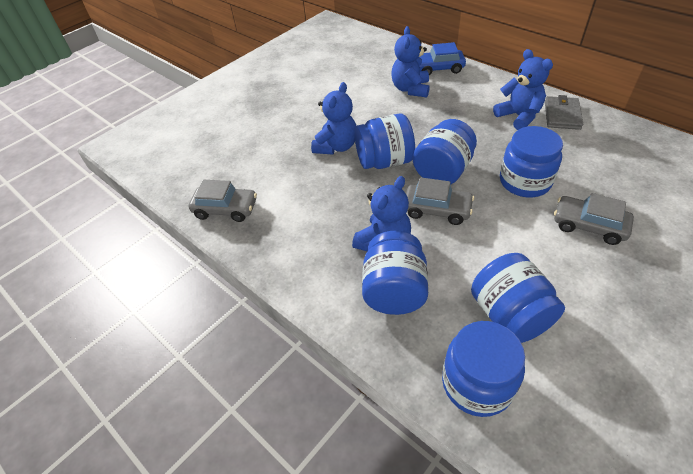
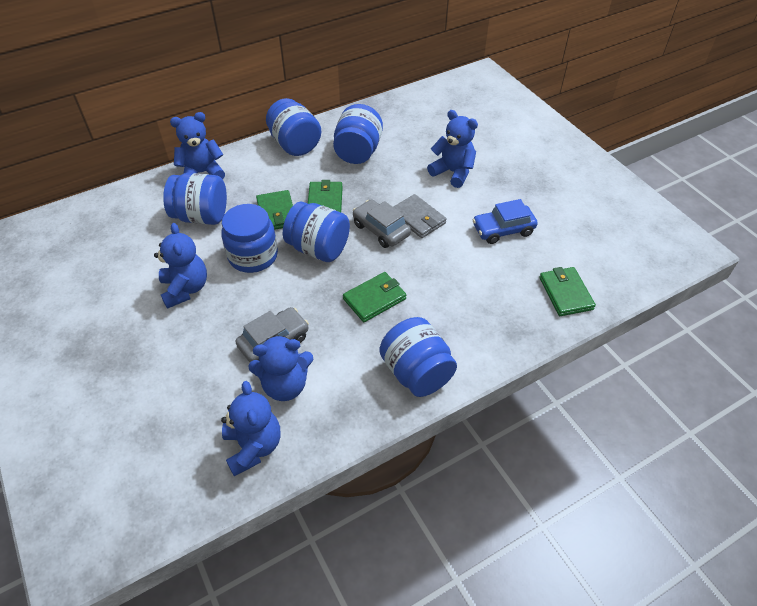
blue teddy bear: [311,82,356,154] [352,176,411,252] [391,26,430,97] [493,49,553,130] = 4 -> [154,223,207,309] [170,112,225,179] [221,381,281,476] [248,334,313,401] [427,110,478,188] = 5
green wallet: none = 0 -> [256,190,293,230] [308,180,343,212] [343,272,406,322] [539,267,596,316] = 4
grey car: [189,180,257,222] [406,177,474,225] [554,193,634,245] = 3 -> [236,307,309,362] [353,199,411,248] = 2

